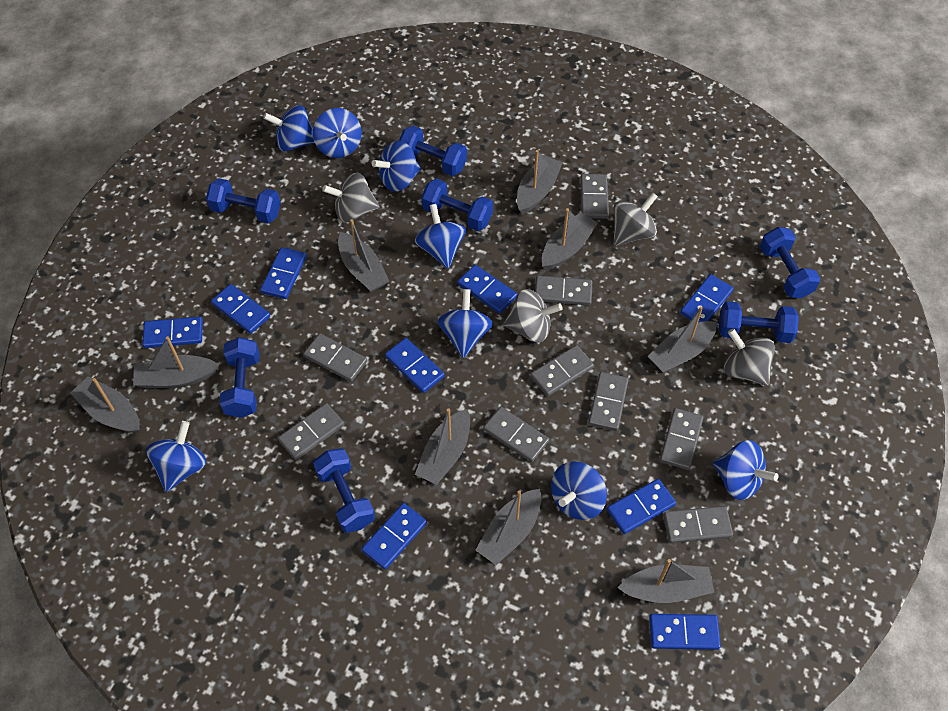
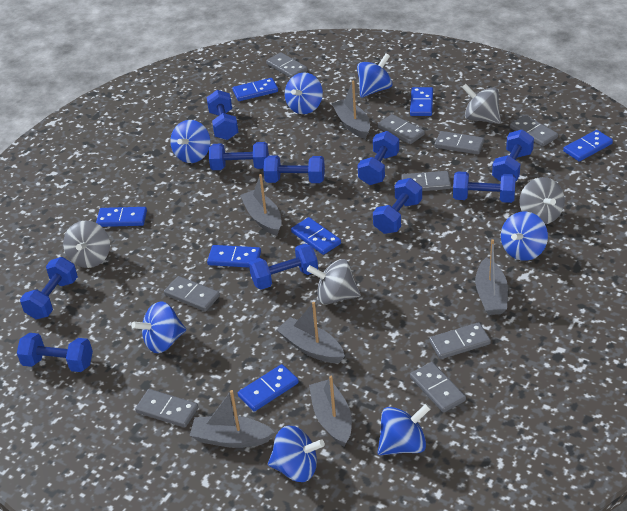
blue domino: [142,317,203,348] [211,284,270,334] [260,247,307,299] [361,503,427,569] [385,338,445,393] [458,265,517,314] [607,479,676,534] [649,614,721,650] [680,274,733,322] = 9 -> [96,207,147,227] [207,245,261,267] [233,78,278,101] [238,364,299,411] [291,217,341,255] [410,87,433,116] [563,130,613,161] = 7
blue dumbbell: [206,178,281,224] [219,337,260,418] [313,448,375,533] [399,126,467,176] [421,178,493,231] [719,301,799,343] [760,227,821,298] = 7 -> [17,333,93,372] [20,257,78,319] [206,90,238,140] [209,142,269,170] [249,243,318,290] [263,155,325,183] [358,131,399,185] [373,178,422,234] [453,172,516,203] [492,130,534,182] = 10
blue spinning top: [146,421,206,492] [263,105,315,152] [313,108,362,158] [372,140,421,192] [415,204,466,269] [437,289,493,358] [551,461,607,520] [713,440,779,500] = 8 -> [131,301,186,353] [170,120,210,163] [268,426,325,482] [285,72,323,114] [357,53,392,98] [377,403,431,455] [501,212,548,261] = 7
grey boat: [70,376,140,433] [133,336,219,388] [338,219,389,292] [415,408,470,485] [475,489,542,565] [517,150,563,214] [542,208,598,270] [618,559,714,603] [648,306,717,373] = 9 -> [190,390,275,448] [240,174,282,236] [277,302,345,363] [309,376,352,447] [331,81,370,139] [475,239,508,315] = 6

